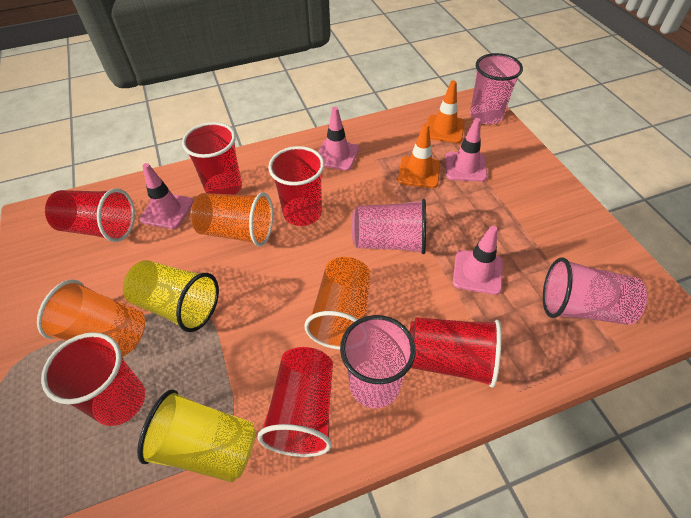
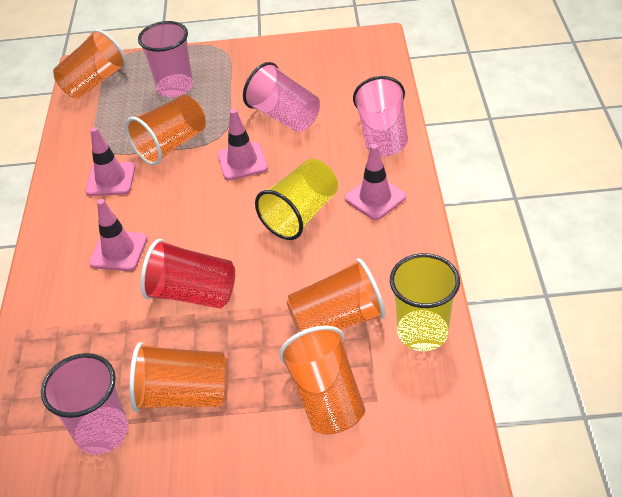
orange cup: [37,280,145,357] [191,192,273,247] [304,257,370,350] = 3 -> [53,29,127,99] [126,95,206,165] [129,342,229,412] [279,326,365,434] [286,258,385,333] = 5
orange traffic cone: [398,124,440,188] [427,80,465,143] = 2 -> none = 0
red cup: [41,332,145,426] [45,188,135,242] [182,122,242,195] [257,347,333,457] [268,146,324,226] [409,317,502,388] = 6 -> [140,239,235,308] = 1

